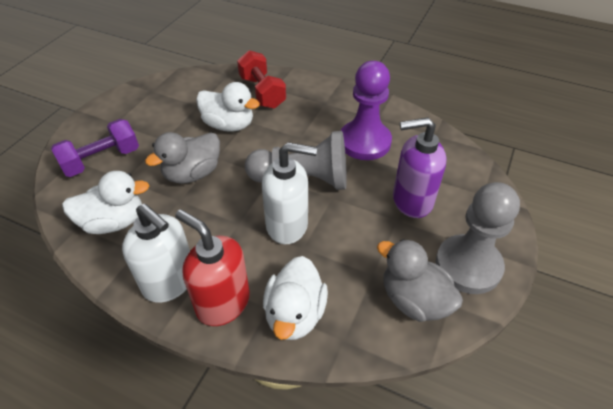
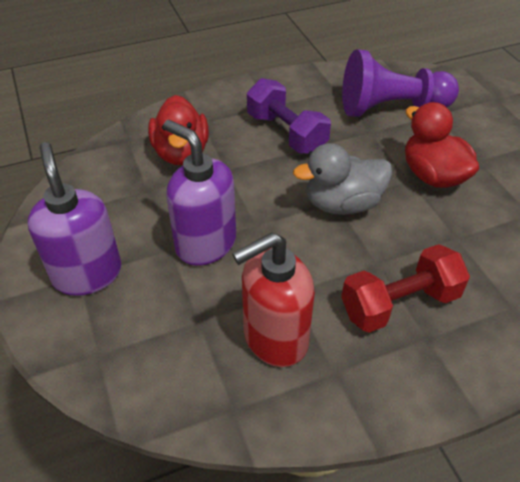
grey duck: [145,132,220,184] [377,239,463,322] = 2 -> [293,143,392,215] = 1
grey pawn: [245,131,347,190] [436,182,520,294] = 2 -> none = 0
purple soap dispenser: [393,117,446,218] = 1 -> [28,142,121,296] [163,120,236,266] = 2
red duck: none = 0 -> [148,95,209,165] [405,102,479,188] = 2
white duck: [62,171,149,234] [196,82,260,132] [263,256,328,340] = 3 -> none = 0
white soap dispenser: [122,204,190,303] [262,142,317,244] = 2 -> none = 0

